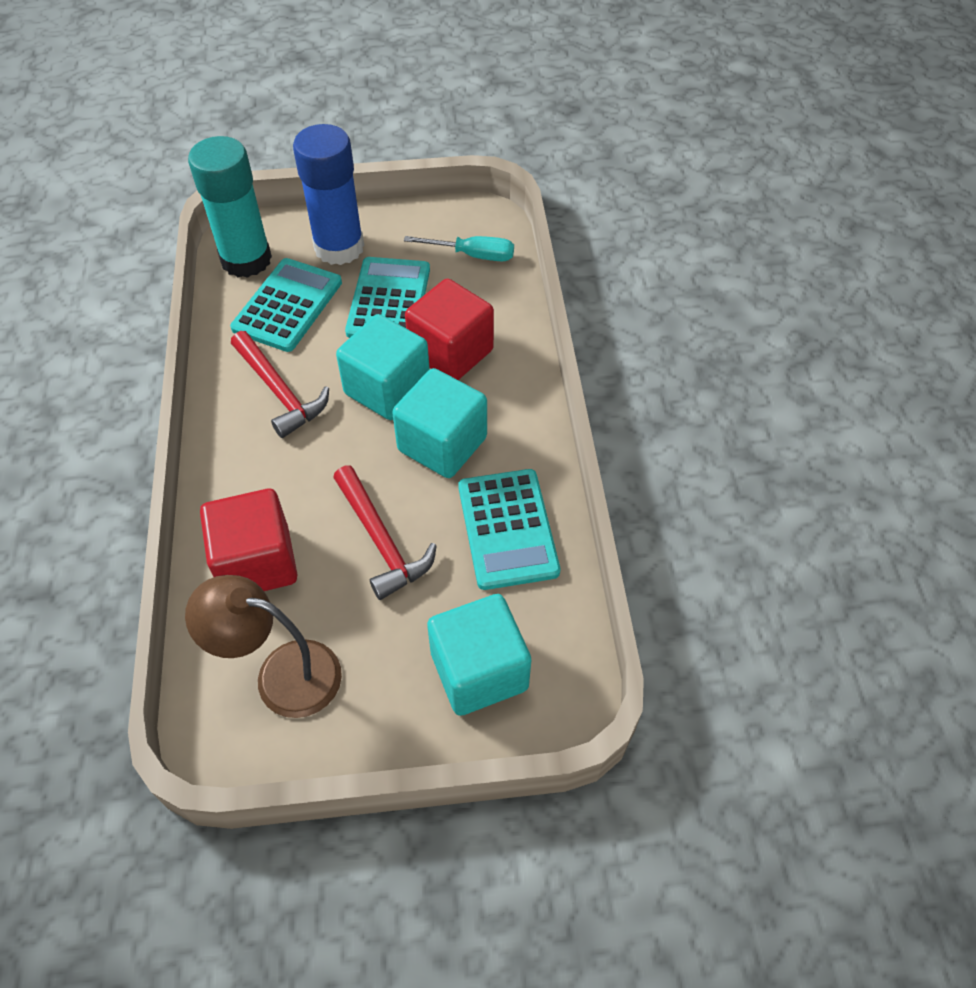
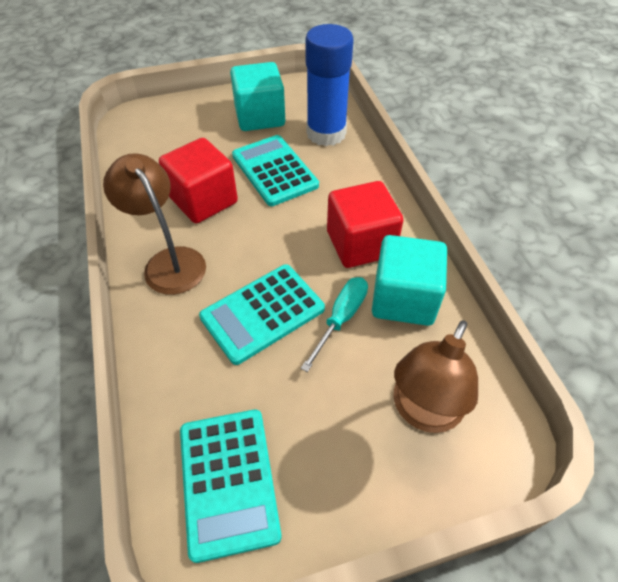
brown lamp: [185,575,342,718] = 1 -> [103,153,206,295] [394,320,478,433] = 2
red hammer: [231,331,329,438] [333,466,437,600] = 2 -> none = 0
turquoise cube: [336,314,430,420] [392,368,487,478] [427,594,531,716] = 3 -> [230,62,285,131] [372,235,447,326] = 2
turquoise glue stick: [188,136,272,278] = 1 -> none = 0

